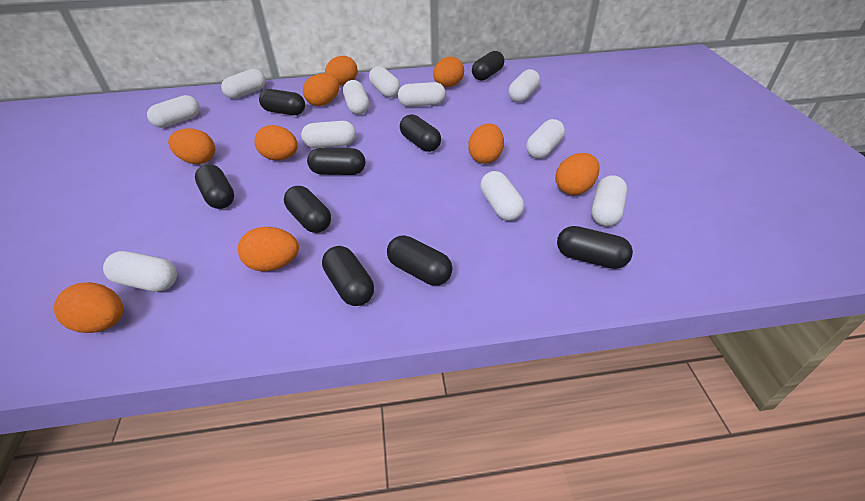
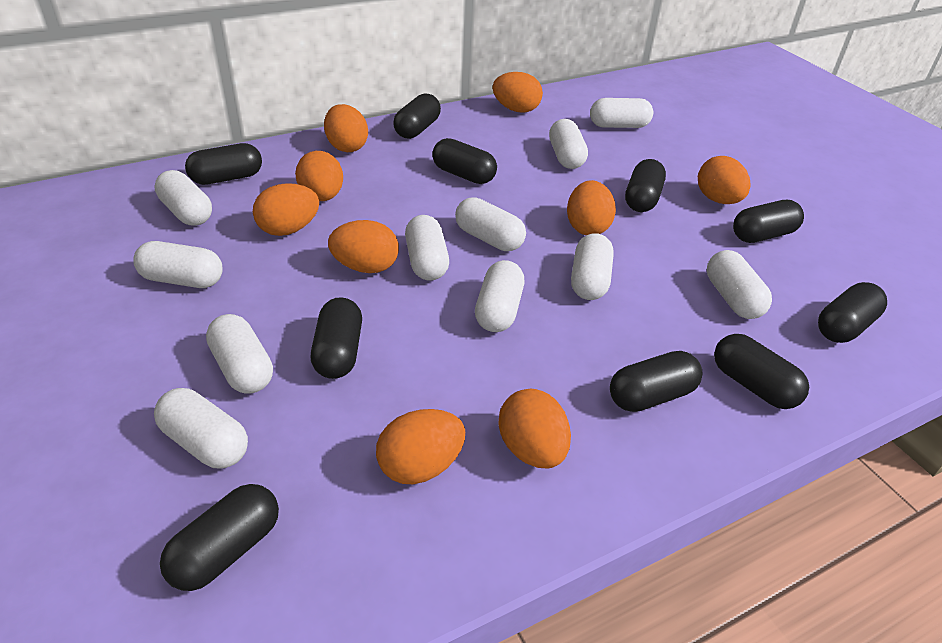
black capsule: [195,164,234,209] [259,89,305,115] [284,186,331,233] [307,148,365,175] [322,246,374,306] [387,235,453,286] [400,114,441,152] [472,51,504,81] [557,226,633,269] = 9 -> [160,484,279,591] [185,143,262,185] [311,297,362,379] [393,93,441,139] [432,138,497,184] [610,351,702,412] [625,159,666,212] [714,334,809,409] [733,200,804,243] [818,282,887,343] = 10

